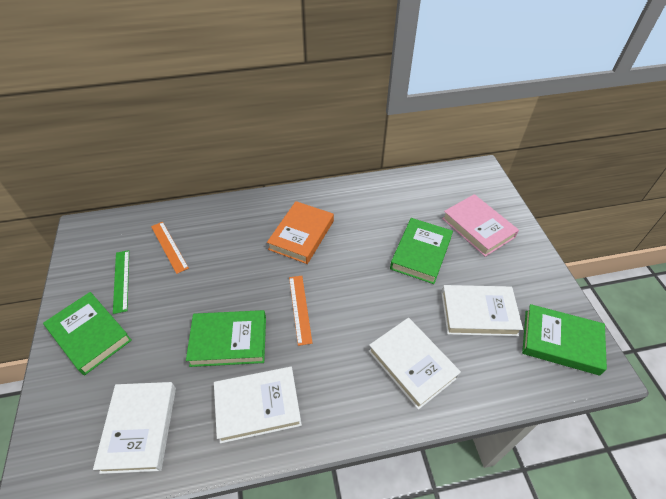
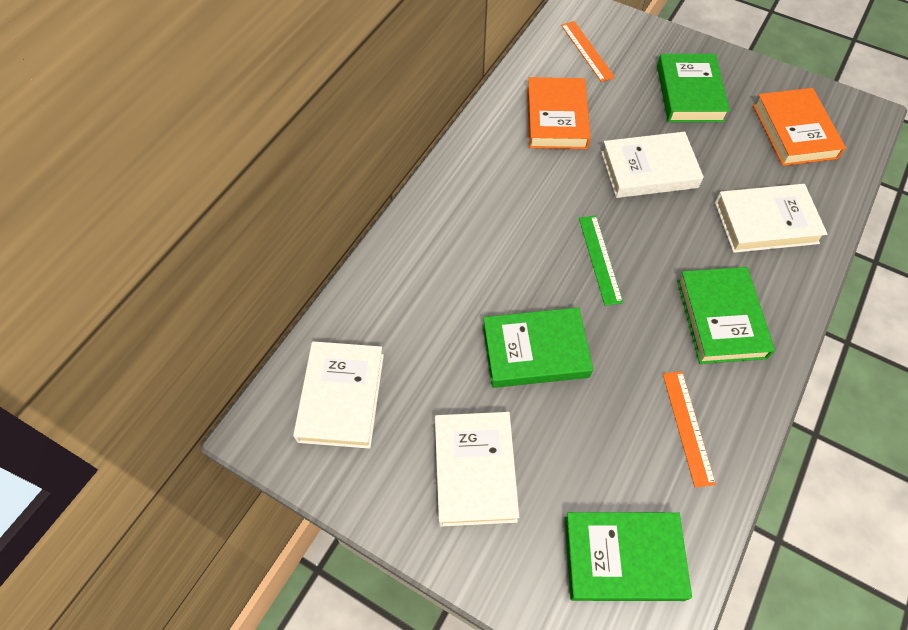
orange book: [267,201,334,264] = 1 -> [527,77,591,149] [753,88,846,166] = 2
pink book: [442,194,519,257] = 1 -> none = 0

